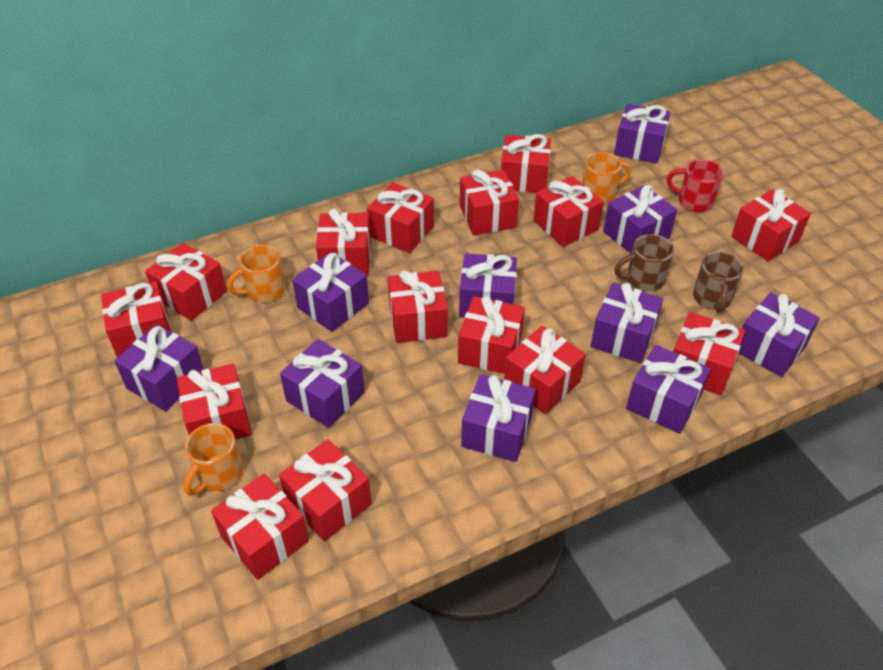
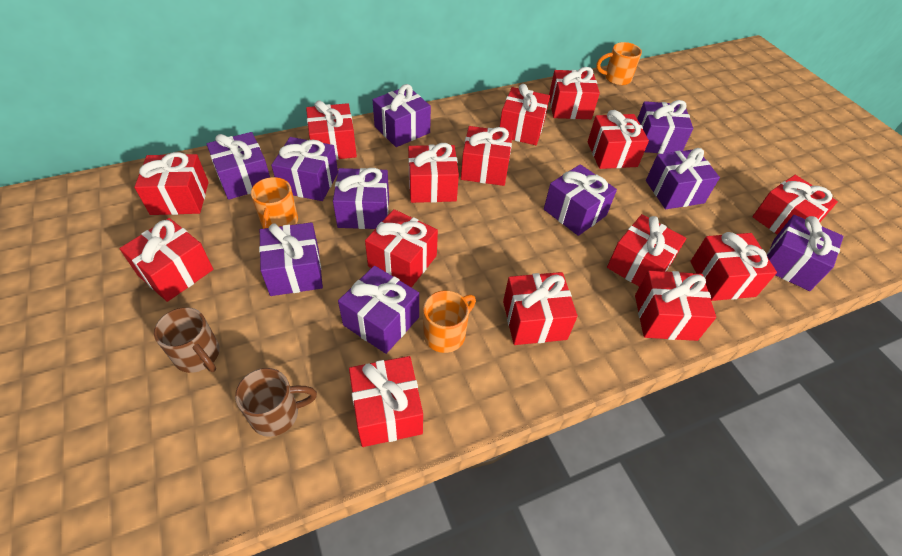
red mug: [667,159,724,212] = 1 -> none = 0

